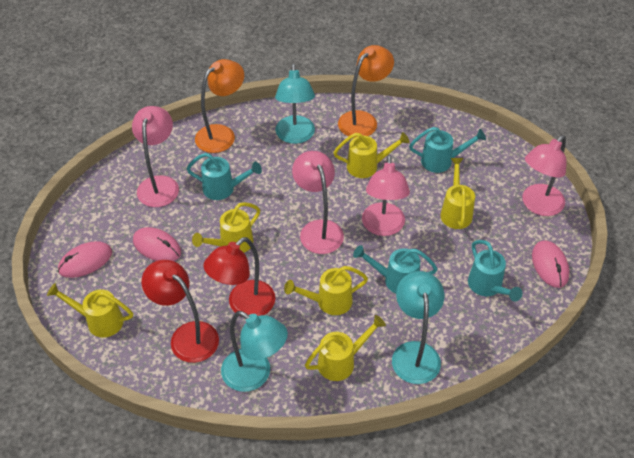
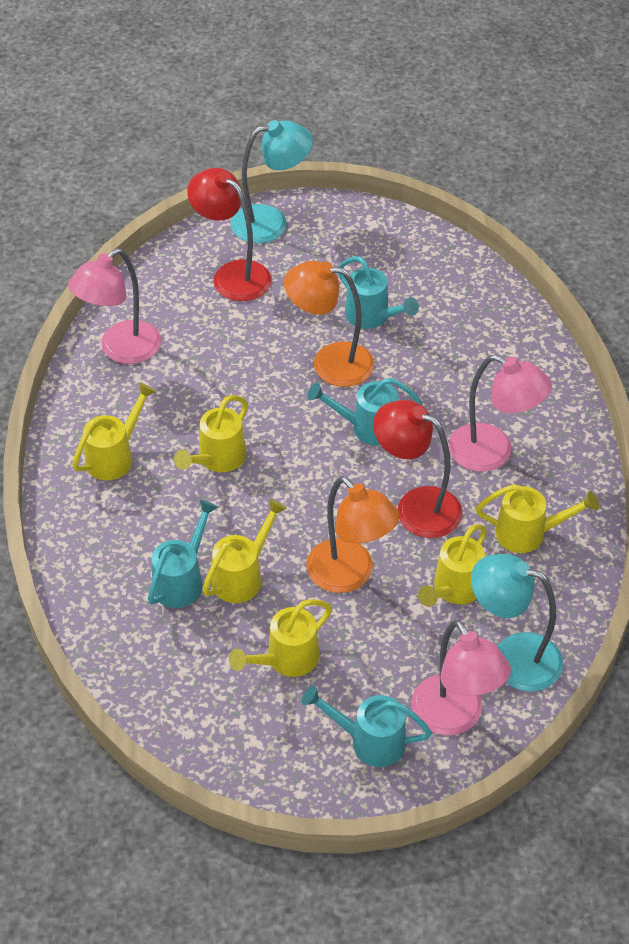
pink lamp: [132,106,179,207] [292,151,344,254] [362,155,410,236] [522,135,567,216] = 4 -> [68,248,161,364] [411,620,511,736] [449,355,552,472] = 3
pink mouse: [58,241,112,278] [133,227,181,261] [532,241,570,288] = 3 -> none = 0
turquoise lamp: [221,311,288,392] [275,64,315,144] [392,271,445,384] = 3 -> [231,120,313,244] [471,554,563,692] = 2

